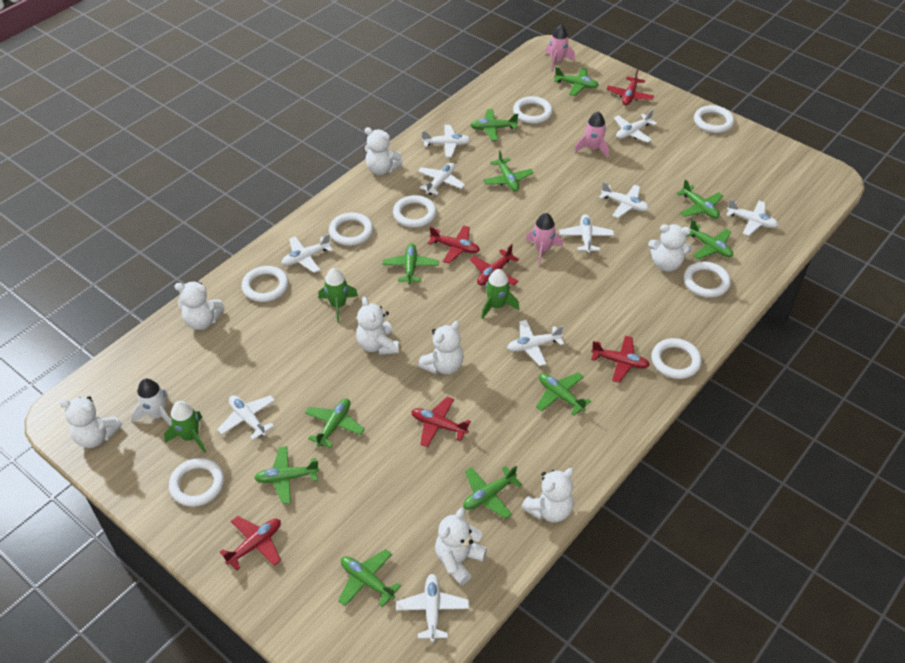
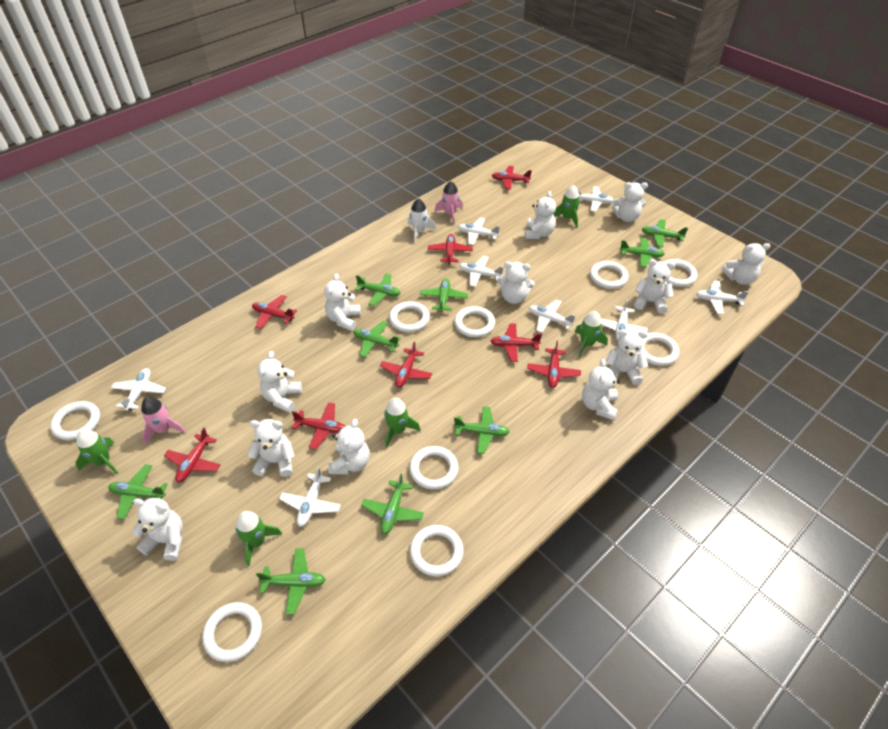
green plane: [254,446,320,504] [305,398,365,448] [338,549,401,607] [382,243,439,284] [463,466,522,519] [470,109,518,141] [483,150,533,192] [536,372,591,416] [554,67,599,96] [677,179,723,219] [686,220,733,259] = 11 -> [108,464,168,519] [256,548,326,615] [353,321,401,358] [355,273,401,306] [362,474,424,534] [420,278,468,312] [454,406,510,454] [619,237,664,267] [642,219,688,247] = 9
green rocket: [164,401,206,453] [318,268,358,322] [481,269,519,319] = 3 -> [76,429,118,474] [235,511,282,566] [384,398,420,447] [553,185,580,228] [575,311,608,358] = 5
pink rocket: [526,213,563,265] [545,25,575,71] [574,112,609,158] = 3 -> [141,397,186,445] [435,181,463,225] = 2
red plane: [220,516,281,571] [411,397,471,447] [428,225,480,264] [470,244,519,286] [591,336,650,383] [607,69,654,105] = 6 -> [164,428,220,482] [252,295,297,329] [292,402,345,450] [380,341,432,388] [428,234,473,265] [490,323,542,362] [492,166,532,189] [527,341,581,388] = 8
white plane: [217,395,275,440] [282,234,333,273] [396,574,469,642] [418,163,465,195] [422,125,471,157] [507,320,564,366] [559,214,614,253] [599,182,649,218] [614,109,657,143] [726,199,778,236] = 10 -> [111,368,166,411] [279,466,341,527] [458,217,500,245] [460,256,504,287] [529,300,575,333] [577,186,613,212] [601,299,648,340] [696,280,749,315] = 8
white ring: [169,458,224,507] [242,266,289,302] [329,212,373,246] [393,195,437,228] [513,96,553,124] [651,338,702,379] [684,261,731,298] [694,105,734,133] = 8 -> [50,401,100,440] [202,602,262,662] [389,301,430,332] [409,446,459,489] [410,525,464,576] [454,306,495,337] [590,261,629,289] [639,332,679,366] [664,259,697,287] = 9
white teddy bear: [59,396,122,448] [174,281,225,330] [356,297,399,355] [365,127,403,175] [418,321,463,374] [435,508,487,585] [521,468,574,523] [648,224,692,272] = 8 -> [132,498,183,561] [247,419,295,477] [257,351,302,413] [324,273,361,331] [328,419,370,474] [497,261,535,304] [525,191,556,239] [582,359,620,420] [606,329,648,385] [612,182,648,222] [634,259,675,313] [722,243,770,285] = 12

